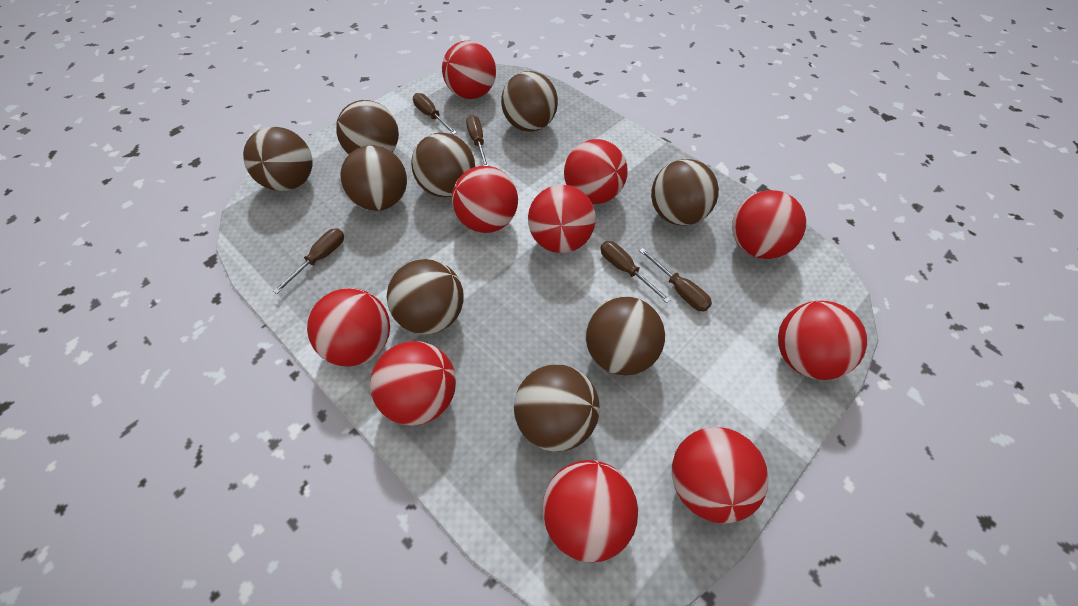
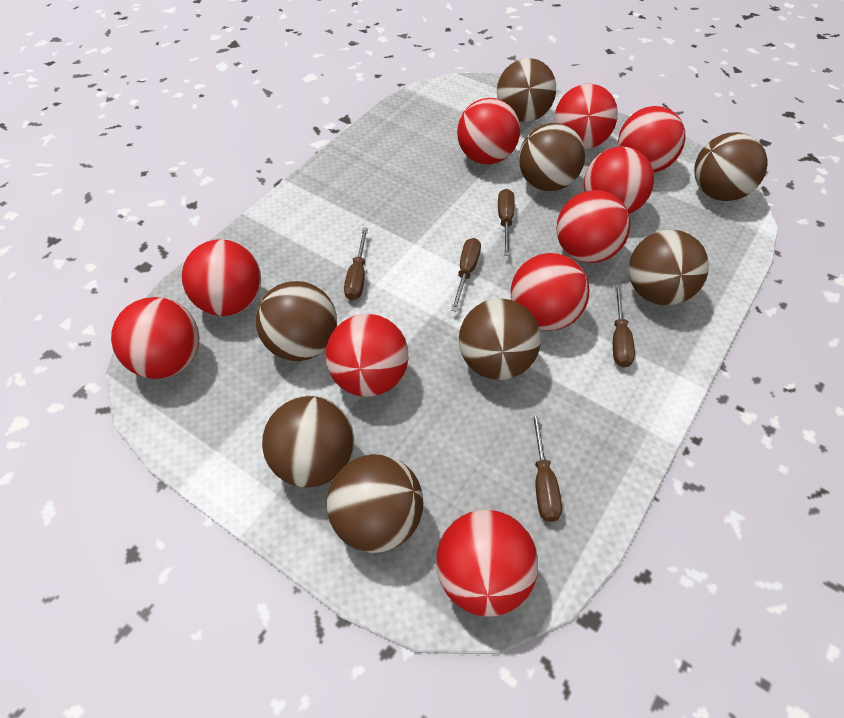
brown ball: [243,127,313,191] [336,100,399,154] [340,145,407,211] [387,259,464,334] [411,132,475,197] [501,71,558,132] [514,365,600,452] [585,296,665,376] [651,159,719,226] = 9 -> [256,281,337,361] [262,396,354,488] [327,454,423,553] [459,298,541,380] [497,58,556,122] [519,123,585,191] [629,230,709,306] [694,132,768,201] = 8

